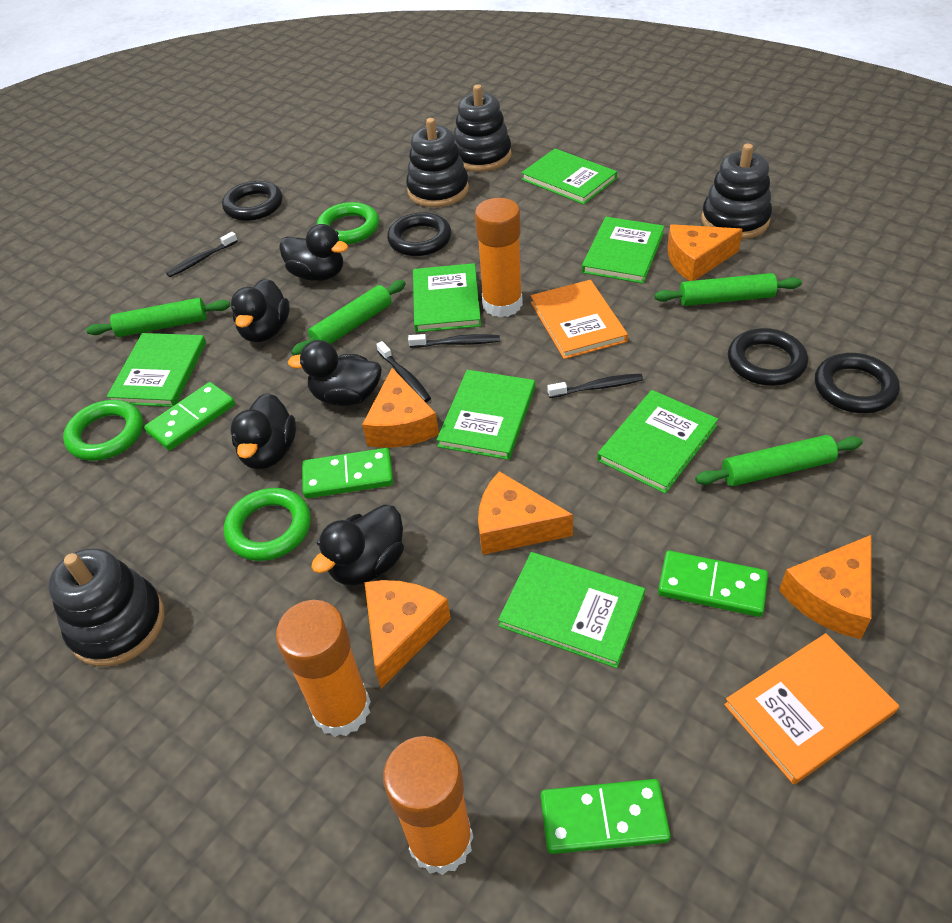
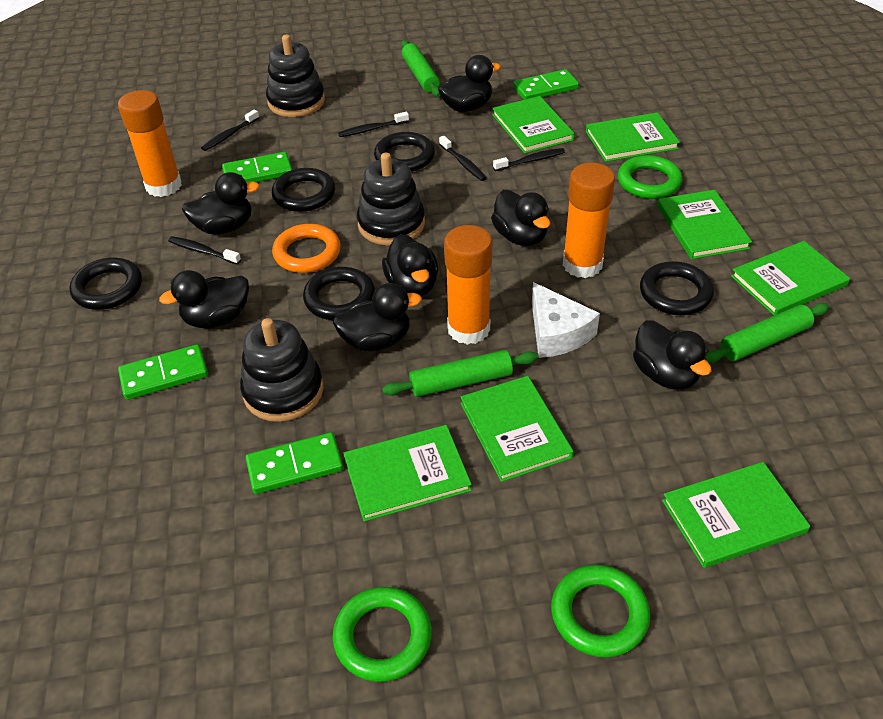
black duck: [230,393,296,469] [231,279,290,343] [279,224,348,281] [288,340,382,406] [311,504,404,585] = 5 -> [159,270,249,328] [182,172,260,234] [333,283,422,351] [382,234,438,296] [438,55,501,112] [491,190,550,246] [633,320,711,390] = 7
black ring: [222,181,283,221] [387,212,451,256] [728,328,808,386] [815,353,900,413] = 4 -> [69,258,142,310] [272,168,335,212] [303,267,375,320] [374,132,435,172] [640,261,714,315] = 5
black stacking toy: [48,548,165,667] [406,118,469,207] [454,85,512,172] [701,144,772,239] = 4 -> [240,318,324,422] [266,35,325,117] [357,153,425,245] = 3
black toothbrush: [166,232,238,277] [376,341,431,402] [408,334,500,348] [547,373,643,398] = 4 -> [168,236,241,265] [201,109,259,151] [338,112,409,137] [439,136,486,181] [493,148,565,171] = 5
green rolling pin: [86,298,230,337] [291,280,406,356] [654,273,802,306] [695,435,863,486] = 4 -> [382,350,538,397] [401,40,440,97] [705,303,829,363] = 3
orange book: [531,280,628,359] [724,633,899,785] = 2 -> none = 0
orange cheese: [362,368,439,448] [365,580,451,689] [478,471,573,555] [668,224,743,281] [779,535,871,639] = 5 -> none = 0
orange ring: none = 0 -> [272,224,341,273] = 1
white cheese: none = 0 -> [532,282,600,358] = 1

